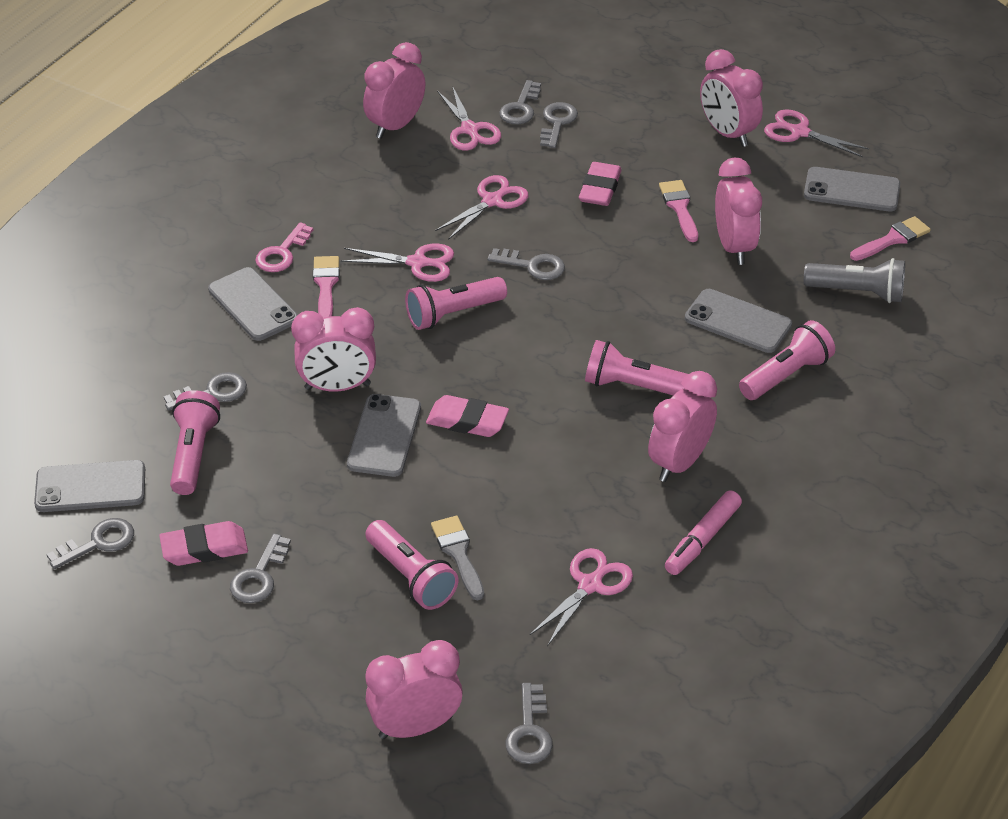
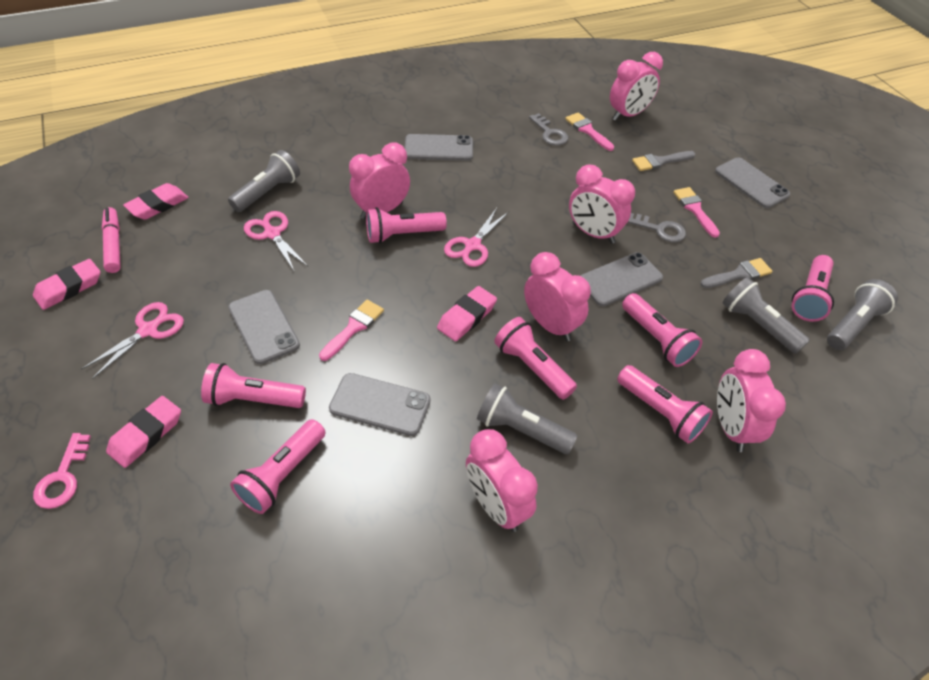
grey brush: [431,516,484,601] = 1 -> [632,151,695,171] [700,258,772,288] = 2
grey flashlight: [804,258,905,303] = 1 -> [228,150,300,212] [477,383,577,454] [722,277,810,354] [827,279,898,350] = 4
grey key: [47,518,134,569] [164,372,247,411] [230,534,291,603] [487,248,565,280] [499,80,541,125] [506,683,553,764] [540,102,578,148] = 7 -> [529,113,568,146] [627,213,686,242] = 2
pink eraser: [159,521,248,566] [426,395,509,437] [579,162,622,206] = 3 -> [33,259,100,310] [106,396,181,468] [123,183,189,220] [437,286,497,341] = 4
pink flashlight: [170,390,220,495] [365,520,458,610] [405,277,507,330] [585,340,689,395] [739,320,835,400] = 5 -> [201,363,306,408] [230,419,326,514] [366,207,447,244] [494,317,577,400] [617,365,713,444] [622,293,702,367] [792,255,834,322] = 7
pink scissors: [341,243,454,282] [435,175,528,240] [437,86,501,151] [530,548,633,646] [764,109,869,157] = 5 -> [81,302,184,379] [244,211,308,271] [444,208,509,267] = 3

